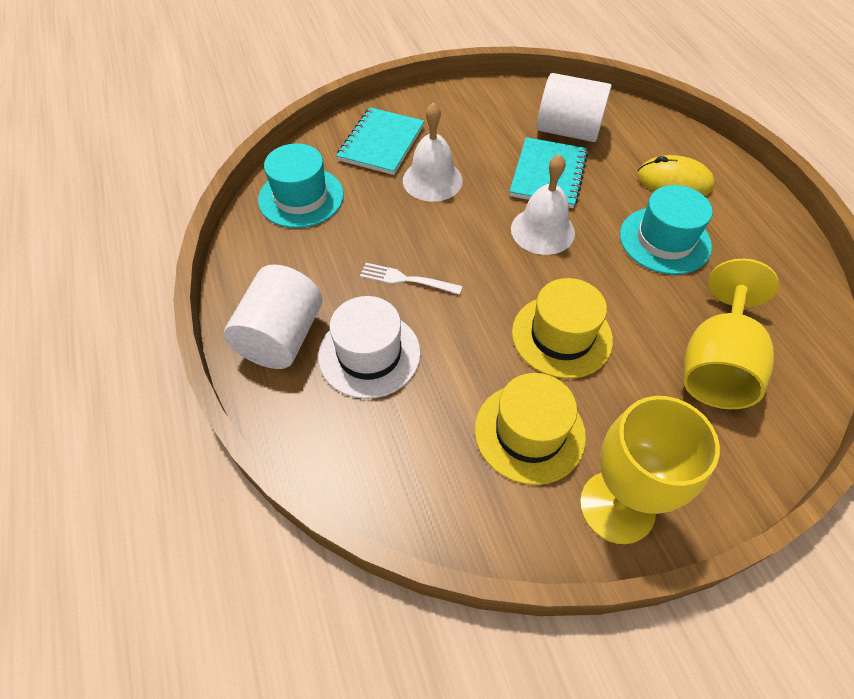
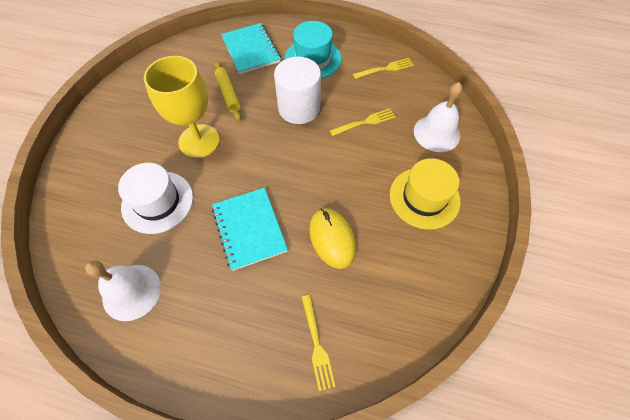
turquoise hat: [258,143,344,228] [620,185,713,275] = 2 -> [285,21,342,79] = 1
white cylinder: [224,264,322,369] [537,73,612,142] = 2 -> [274,57,321,124] = 1
white fork: [360,263,463,295] = 1 -> none = 0
yellow fork: none = 0 -> [301,295,336,391] [330,108,395,136] [353,58,414,79] = 3
yellow goblet: [580,396,720,544] [684,259,779,409] = 2 -> [144,56,220,158] = 1
yellow hat: [475,373,586,485] [512,278,613,379] = 2 -> [390,158,461,230] = 1
yellow rolling pin: none = 0 -> [214,61,241,121] = 1

